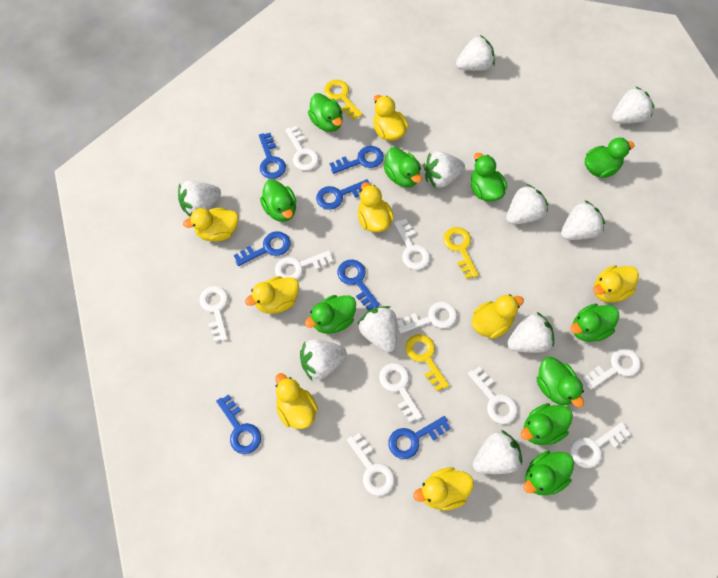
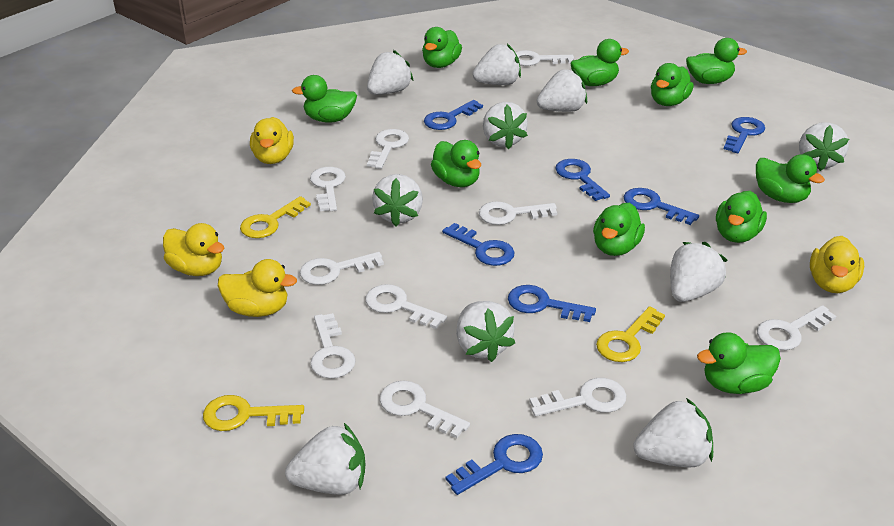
yellow duck: [183,208,238,241] [245,276,299,314] [275,373,318,429] [357,182,394,232] [373,95,408,141] [413,467,474,510] [472,294,524,339] [593,265,639,303] = 8 -> [163,223,225,276] [218,259,297,317] [250,117,294,164] [810,236,864,293] = 4

